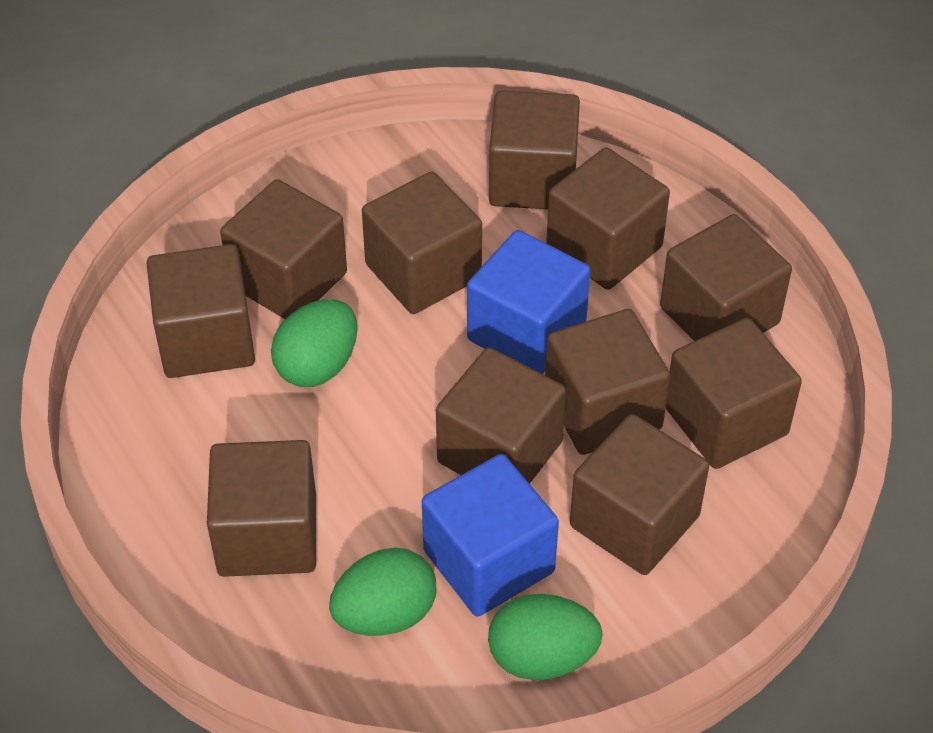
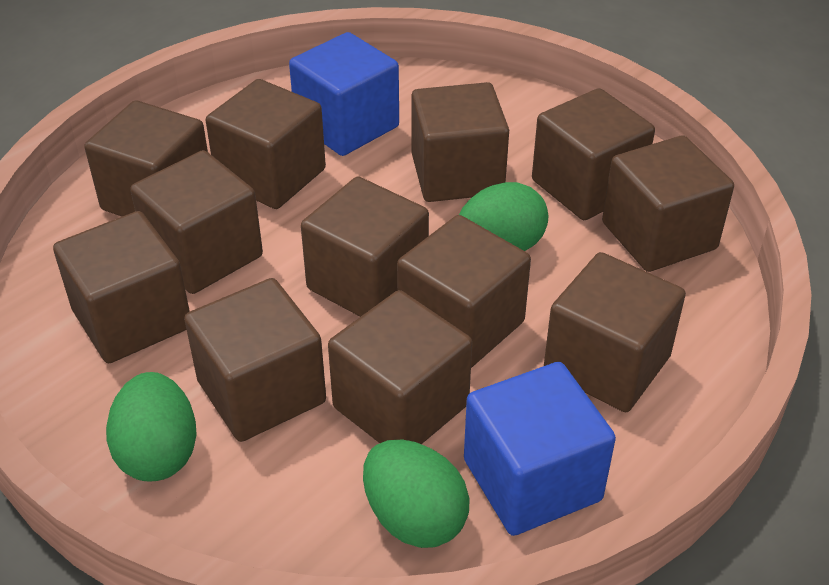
brown cube: [147,244,255,378] [207,440,316,577] [220,179,347,319] [362,171,482,314] [436,348,566,484] [489,91,580,209] [545,309,670,455] [546,147,670,290] [570,414,709,575] [660,214,792,341] [666,318,802,469] = 11 -> [53,211,190,363] [84,100,208,217] [130,150,263,294] [184,278,326,442] [206,79,326,209] [301,177,429,317] [328,290,472,444] [397,215,531,368] [411,82,509,202] [532,88,655,220] [544,252,686,412] [602,135,734,272] = 12

